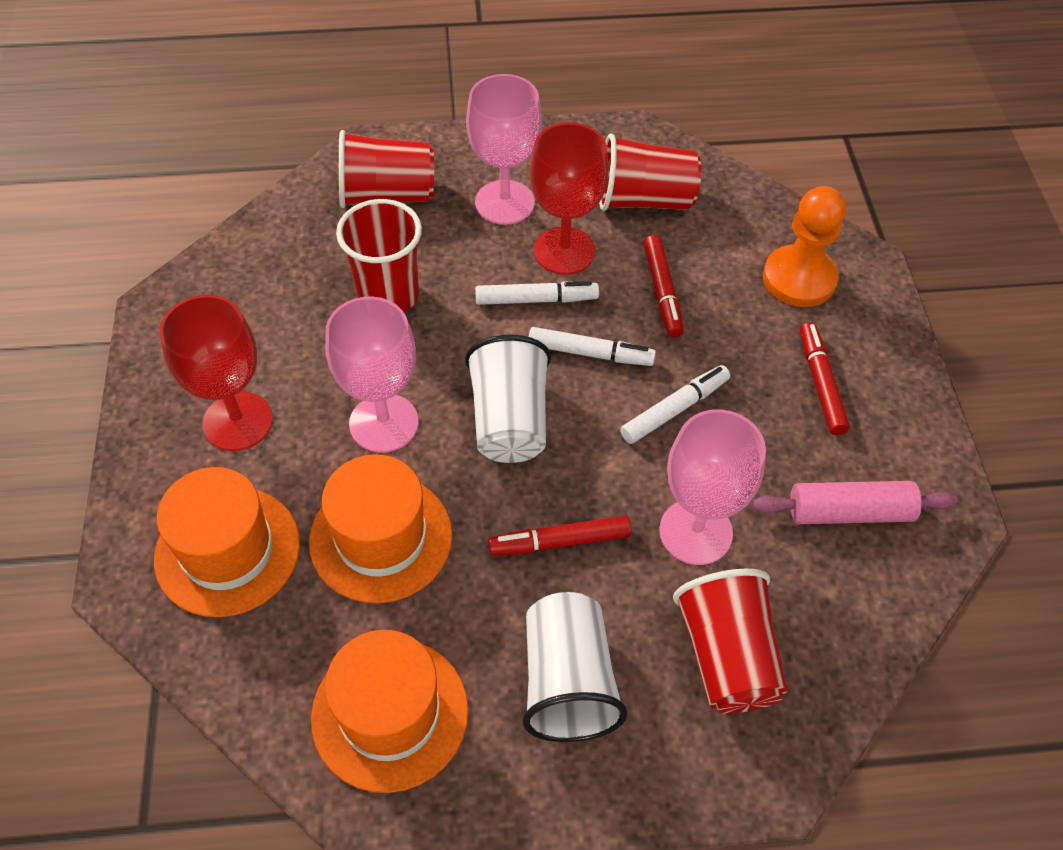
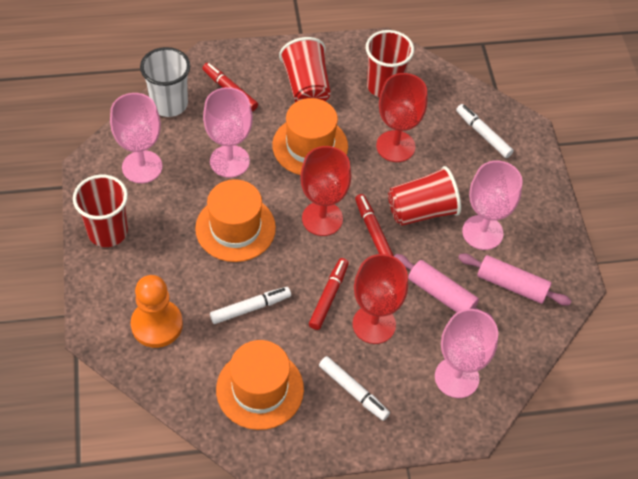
pink goblet: [325,296,418,453] [466,74,542,225] [659,409,766,565] = 3 -> [110,93,162,183] [203,87,253,178] [435,309,498,398] [462,161,523,250] = 4
pink rolling pin: [752,481,958,524] = 1 -> [394,254,494,320] [458,254,571,306] = 2
red goblet: [159,295,273,451] [530,122,608,275] = 2 -> [300,146,351,236] [352,254,408,344] [376,73,428,162] = 3
white cup: [465,335,551,463] [523,592,628,742] = 2 -> [140,47,190,117] = 1

